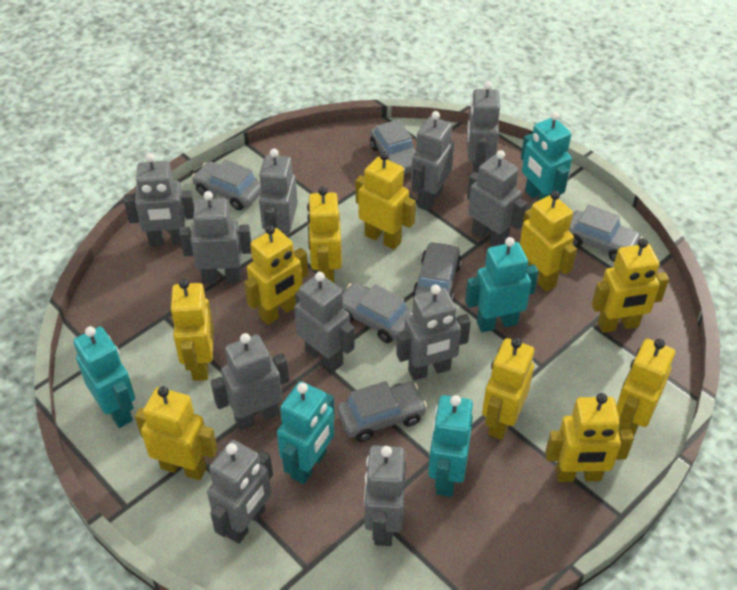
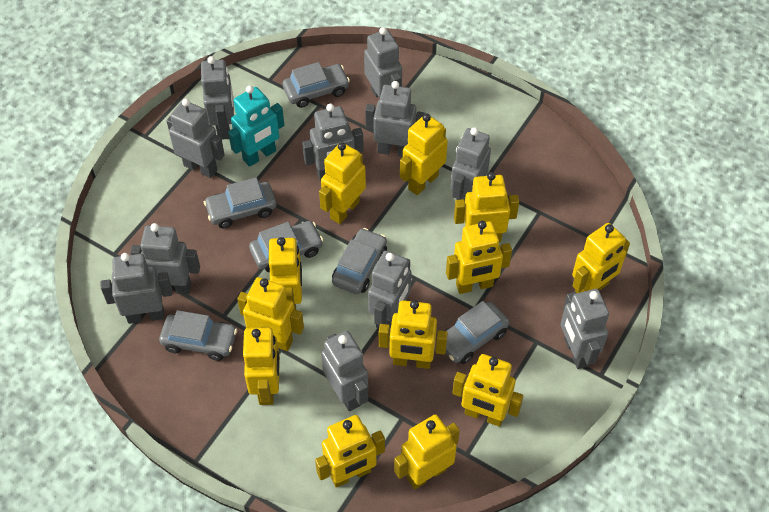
turquoise robot: [73,326,135,428] [277,381,335,484] [428,395,473,497] [465,237,538,332] [521,112,572,200] = 5 -> [228,85,284,167] = 1
yellow robot: [135,386,217,480] [170,279,214,381] [244,225,308,325] [307,187,342,283] [355,152,416,250] [482,338,534,440] [520,191,577,292] [545,393,634,482] [592,238,669,333] [616,339,675,436] = 10 -> [237,277,304,351] [243,327,280,405] [269,237,302,310] [315,415,385,488] [319,142,366,224] [379,300,448,369] [394,414,460,489] [400,114,448,195] [446,221,512,294] [452,354,523,427] [454,172,519,242] [572,223,630,293] = 12

